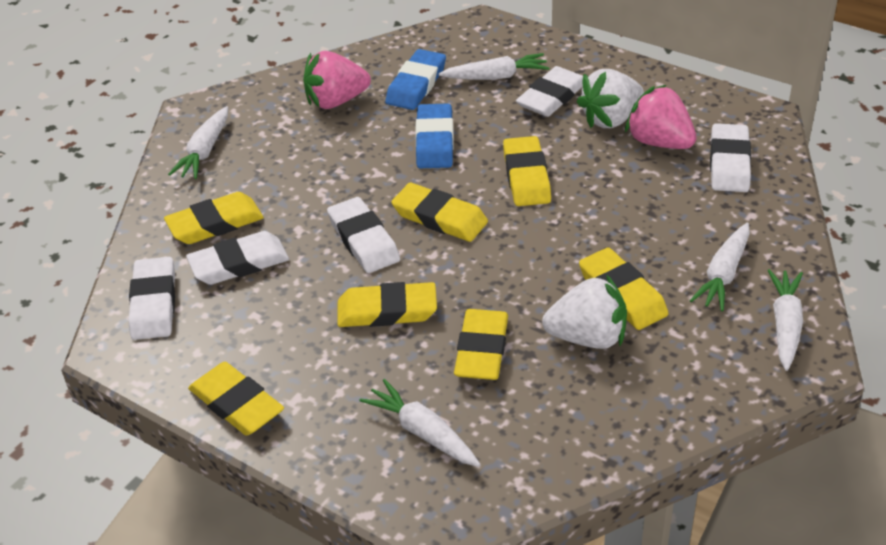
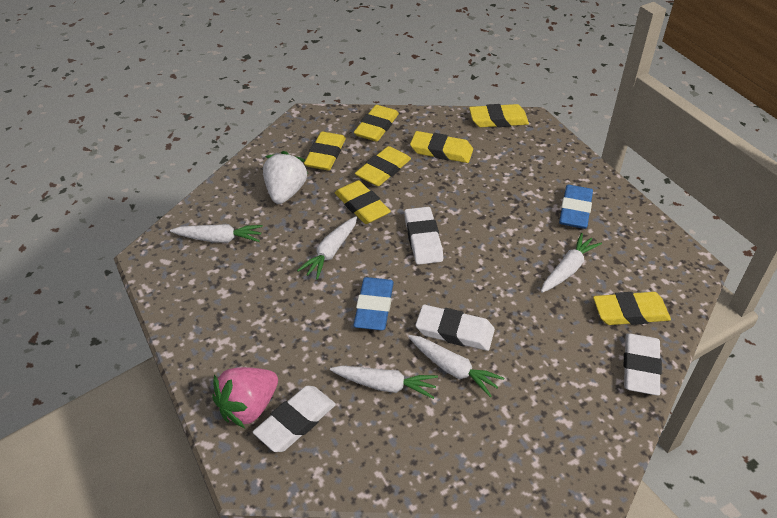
pink strawberry: [303,51,371,109] [625,85,697,149] = 2 -> [212,367,278,428] = 1
white eraser: [128,257,175,340] [186,231,289,285] [327,197,400,273] [516,66,583,117] [710,123,751,192] = 5 -> [253,386,336,452] [404,207,443,265] [416,305,495,351] [624,333,662,396] = 4
white strawberry: [542,274,627,349] [577,69,644,128] = 2 -> [263,151,308,204] = 1

